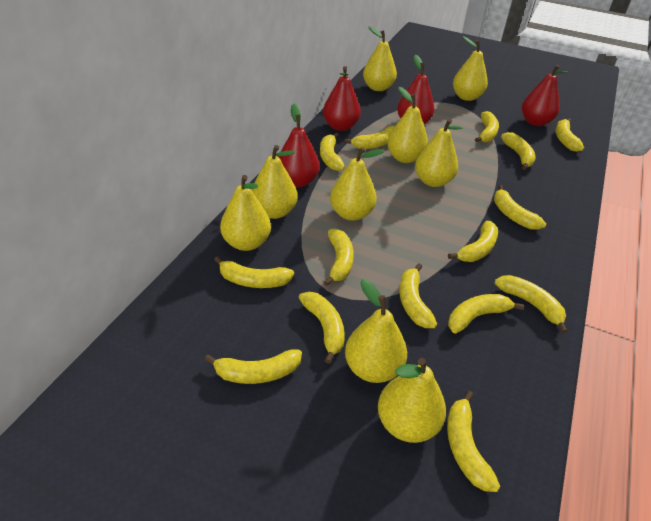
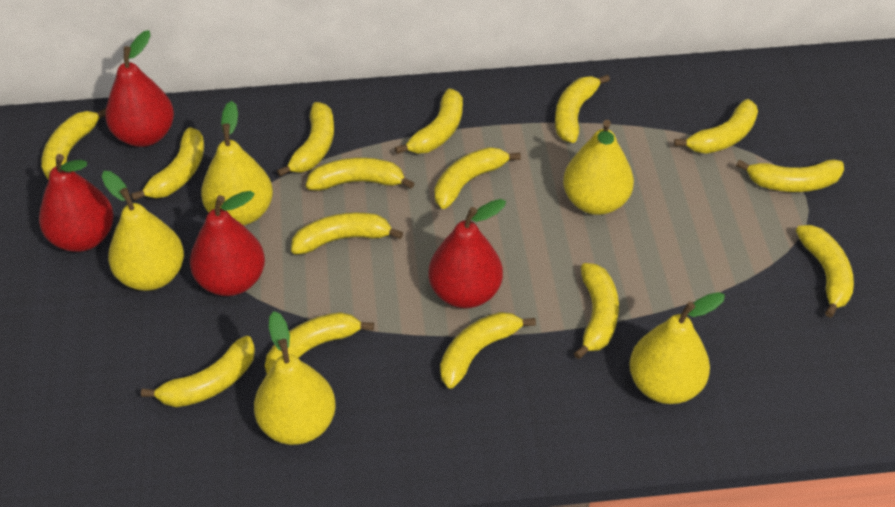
yellow pear: [220,175,271,251] [252,145,298,219] [330,147,385,221] [345,279,407,383] [363,26,397,91] [378,358,446,443] [387,87,428,163] [415,118,463,187] [453,36,488,101] = 9 -> [102,171,184,291] [201,101,273,225] [254,311,336,445] [563,120,634,215] [629,292,725,404] = 5

